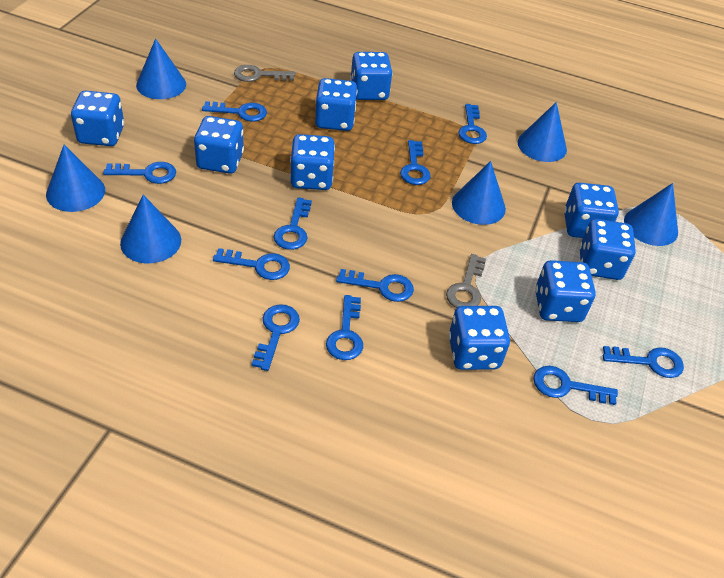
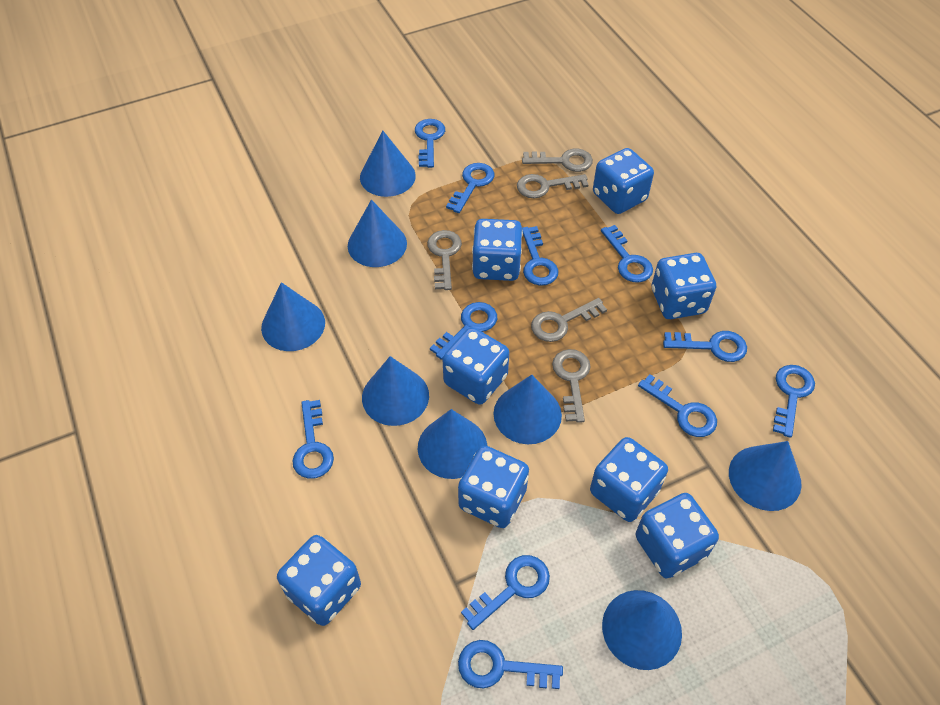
blue cone: [46,145,105,212] [120,195,181,263] [136,38,186,99] [452,161,506,225] [518,102,567,162] [624,183,678,246] = 6 -> [261,282,325,351] [348,199,407,267] [360,131,416,197] [362,356,429,426] [418,409,487,479] [493,375,562,444] [602,590,682,670] [729,441,802,511] = 8
blue dice: [71,91,124,146] [194,116,244,174] [290,134,335,190] [315,78,357,131] [350,52,393,100] [449,306,510,370] [535,260,596,322] [564,183,619,238] [580,219,636,280] = 9 -> [277,535,361,626] [442,327,509,405] [458,446,529,528] [472,219,523,281] [590,437,668,522] [593,148,654,214] [636,493,719,578] [652,253,716,319] = 8
grey key: [234,65,295,82] [446,254,486,308] = 2 -> [427,230,462,290] [517,174,589,198] [522,149,593,172] [531,298,607,342] [552,349,591,423] = 5

